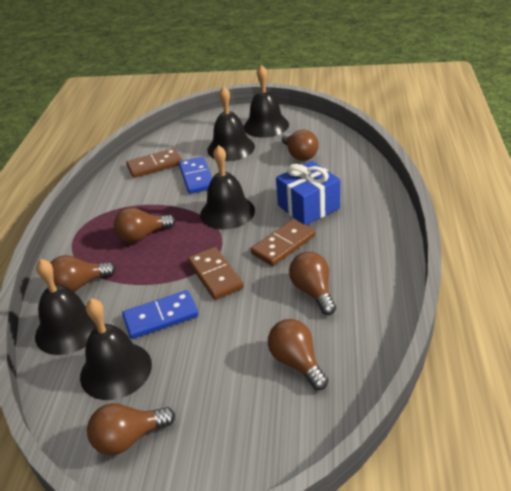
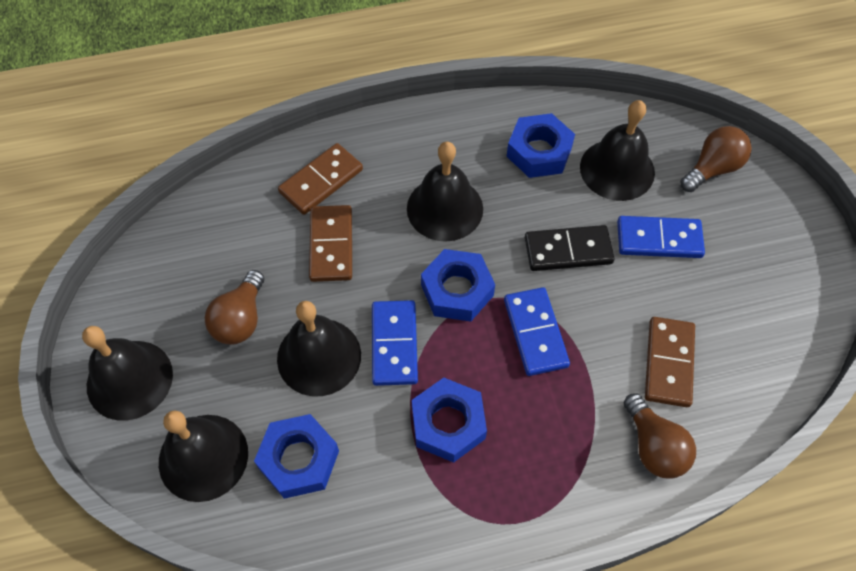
black domino: none = 0 -> [525,225,615,271] = 1
blue domino: [122,290,199,339] [179,157,212,194] = 2 -> [372,300,418,386] [504,287,570,376] [617,216,705,258] = 3
blue gift: [276,161,340,225] = 1 -> none = 0
blue nut: none = 0 -> [254,414,339,499] [412,378,487,463] [421,249,495,321] [506,113,575,178] = 4
brown light bulb: [50,255,116,292] [87,403,175,455] [114,207,176,243] [268,319,328,390] [282,130,319,161] [289,252,336,315] = 6 -> [205,270,264,345] [624,393,696,479] [680,126,752,192] = 3

